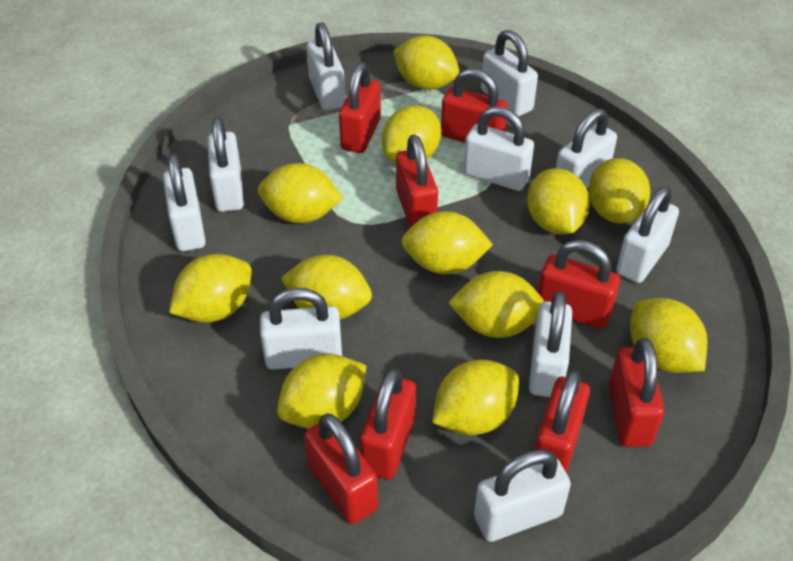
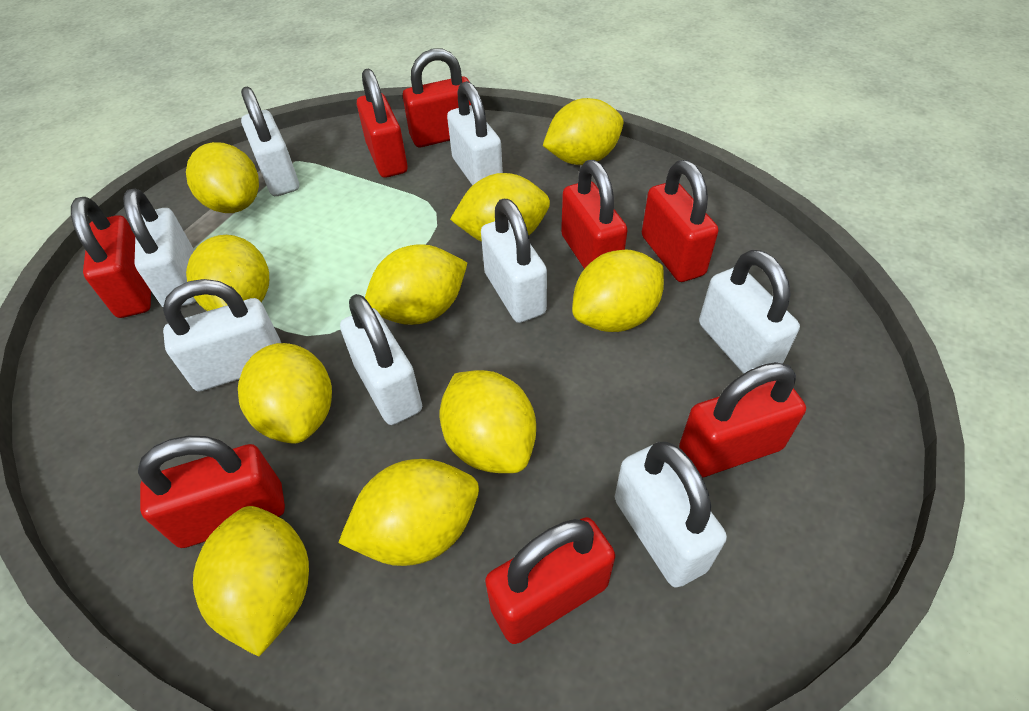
white padlock: [163,154,206,251] [208,117,244,212] [260,288,342,370] [307,23,345,110] [463,106,534,191] [474,449,571,542] [481,30,538,117] [529,291,572,397] [556,108,617,188] [616,186,679,283] = 10 -> [123,189,196,307] [163,279,281,391] [241,87,299,196] [340,294,422,425] [447,81,503,186] [481,199,547,323] [615,442,727,588] [699,250,800,374] = 8
yellow lemon: [169,254,252,322] [258,163,343,223] [277,354,367,429] [281,255,372,319] [382,106,441,163] [393,36,459,90] [401,211,493,274] [432,360,519,435] [448,271,544,338] [527,168,590,234] [588,158,650,224] [630,298,707,373] = 12 -> [186,142,259,213] [186,235,269,311] [193,506,309,657] [238,343,332,444] [338,459,479,566] [365,244,468,325] [439,370,536,473] [450,173,550,242] [543,98,624,165] [572,250,664,332] = 10

